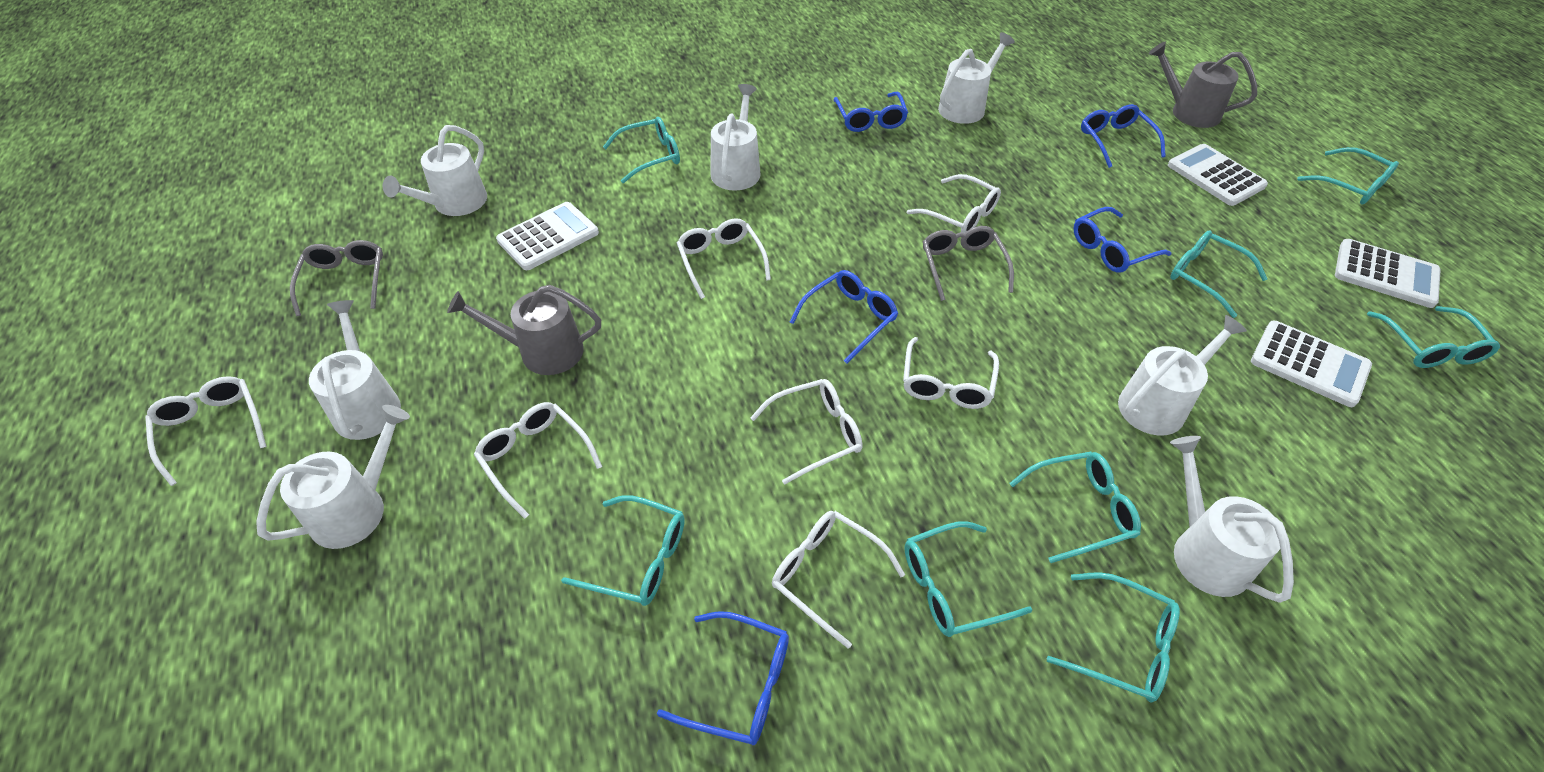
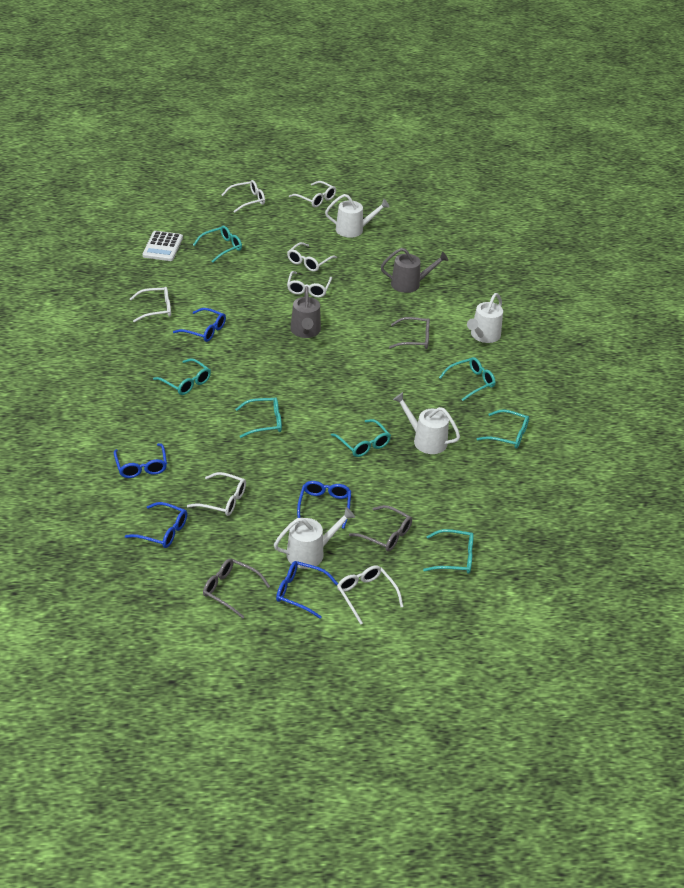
grey glasses: [290,240,383,316] [923,226,1014,301] = 2 -> [203,558,270,619] [349,505,412,552] [389,317,430,349] = 3
turquoise glasses: [561,495,685,606] [603,117,680,183] [904,521,1033,637] [1009,452,1141,563] [1047,572,1180,702] [1170,231,1267,318] [1297,147,1399,205] [1367,306,1500,368] = 8 -> [153,358,211,395] [193,226,242,263] [235,397,282,438] [331,419,391,457] [423,529,474,574] [439,357,496,401] [477,409,529,449] = 7
white calculator: [496,202,599,270] [1168,144,1268,206] [1251,321,1372,407] [1335,239,1441,308] = 4 -> [142,231,183,261] = 1
white watering can: [256,405,410,549] [309,300,401,440] [383,125,487,216] [711,84,760,191] [938,32,1015,124] [1118,315,1247,436] [1170,436,1294,603] = 7 -> [274,507,355,569] [325,194,389,238] [393,392,460,454] [467,293,503,343] = 4

